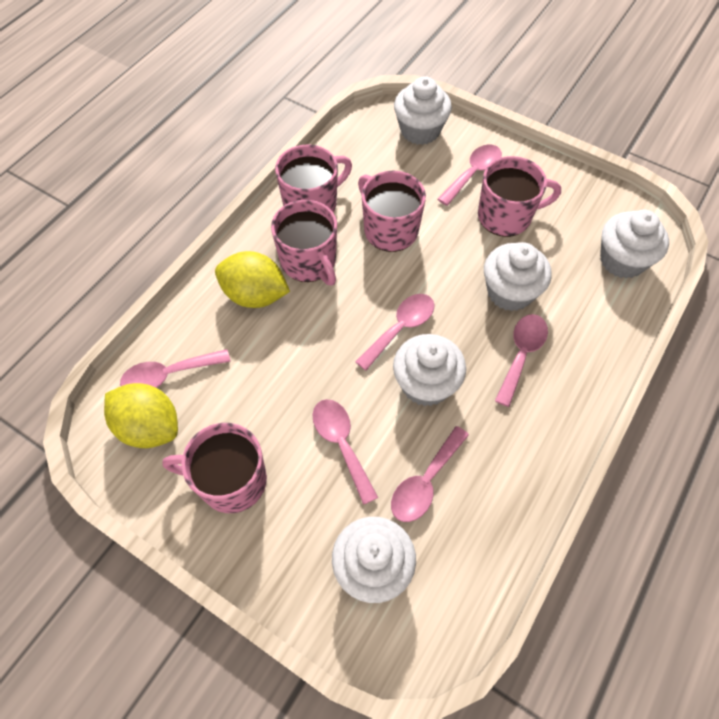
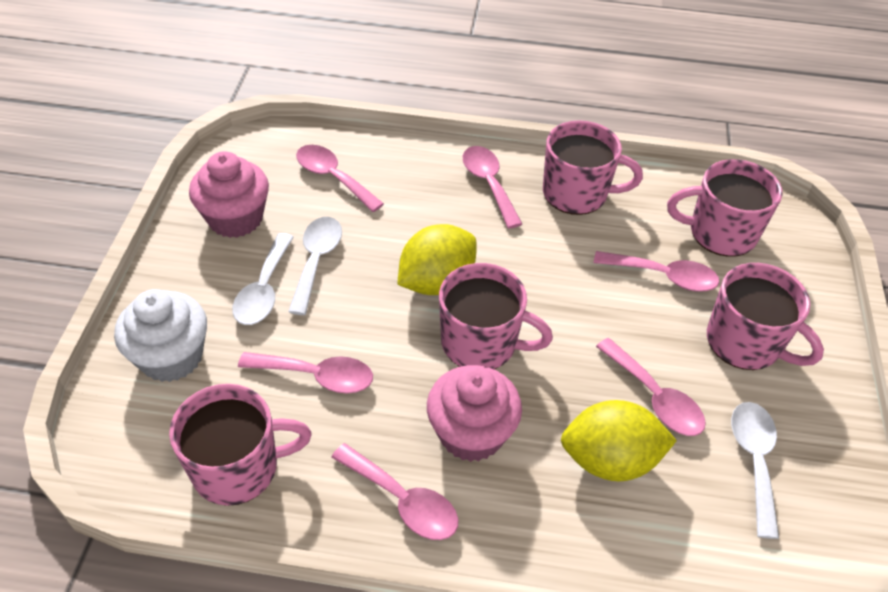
pink cupcake: none = 0 -> [189,151,269,238] [427,365,522,462] = 2
white cupcake: [332,517,416,603] [393,334,466,406] [394,76,452,145] [484,242,551,311] [600,210,669,279] = 5 -> [114,289,207,382] = 1
white spoon: none = 0 -> [232,233,294,325] [288,217,342,315] [731,402,779,539] = 3

